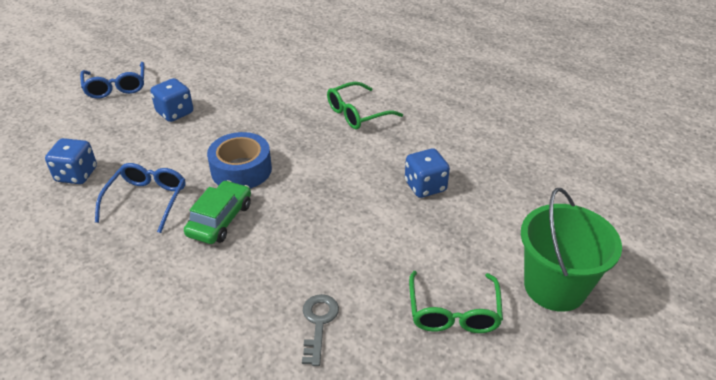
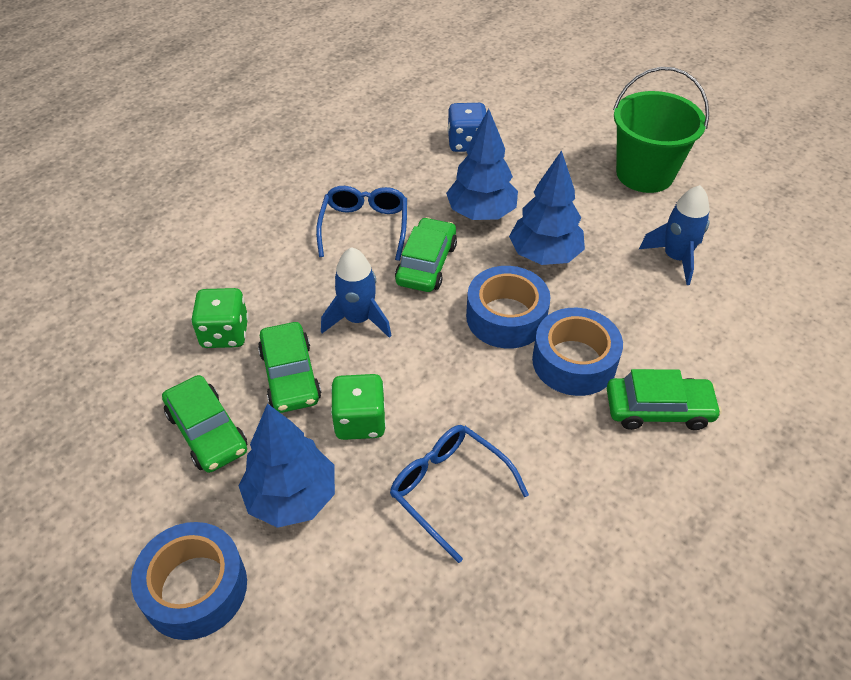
blue dice: [45,138,97,184] [150,78,193,122] [405,148,450,198] = 3 -> [447,103,487,152] = 1
blue rocket: none = 0 -> [321,247,392,338] [639,185,710,285] = 2
blue tape: [207,132,272,188] = 1 -> [131,522,247,640] [466,266,551,349] [532,308,623,396] = 3
blue tree: none = 0 -> [239,403,335,528] [446,109,518,220] [509,150,585,265] = 3
green car: [184,180,251,244] = 1 -> [162,375,247,473] [258,322,321,413] [395,217,457,292] [607,369,722,430] = 4
green dice: none = 0 -> [191,288,249,348] [331,374,386,440] = 2
green glasses: [327,82,403,129] [409,271,503,333] = 2 -> none = 0
grey key: [302,294,339,366] = 1 -> none = 0

